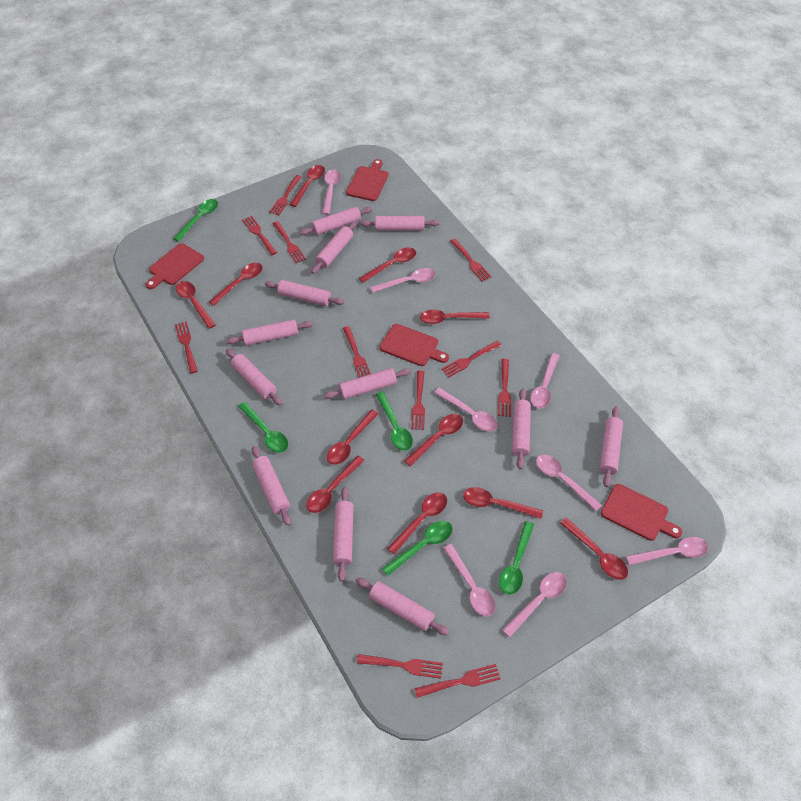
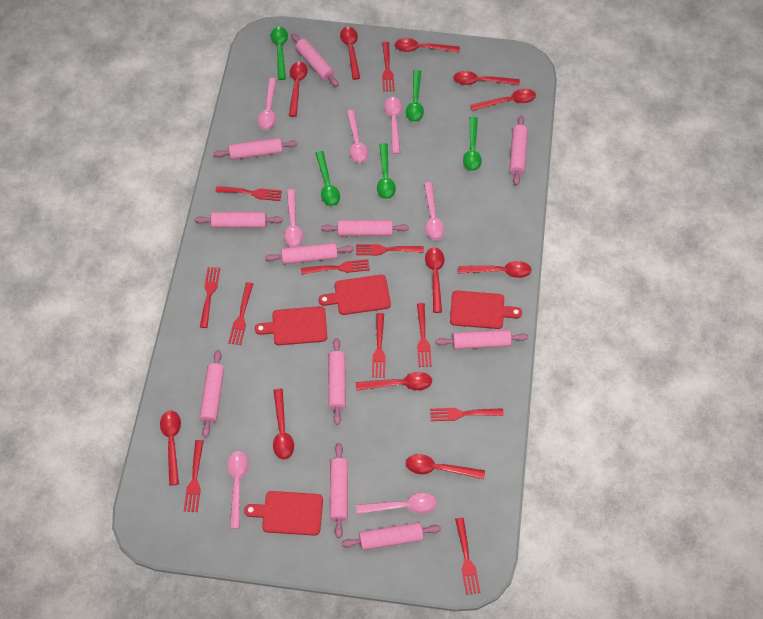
pink rolling pin: [226,349,282,405] [227,319,313,346] [252,446,291,526] [265,280,344,306] [299,207,372,235] [311,221,357,274] [324,368,411,399] [333,487,354,582] [356,578,449,635] [360,216,439,231] [512,389,531,469] [600,406,623,487] = 12 -> [195,212,283,228] [199,350,224,438] [213,138,298,160] [265,243,354,264] [291,33,339,87] [321,220,409,236] [328,338,346,425] [330,443,348,538] [341,522,441,550] [436,330,528,349] [509,115,528,186] = 11
pink spoon: [322,169,341,215] [370,268,435,293] [434,388,497,431] [443,544,496,617] [502,572,567,638] [530,353,559,408] [536,455,602,511] [626,537,709,565] = 8 -> [227,451,249,529] [258,78,277,130] [284,189,303,247] [347,110,368,163] [356,493,437,514] [384,97,402,154] [424,182,445,240] = 7

